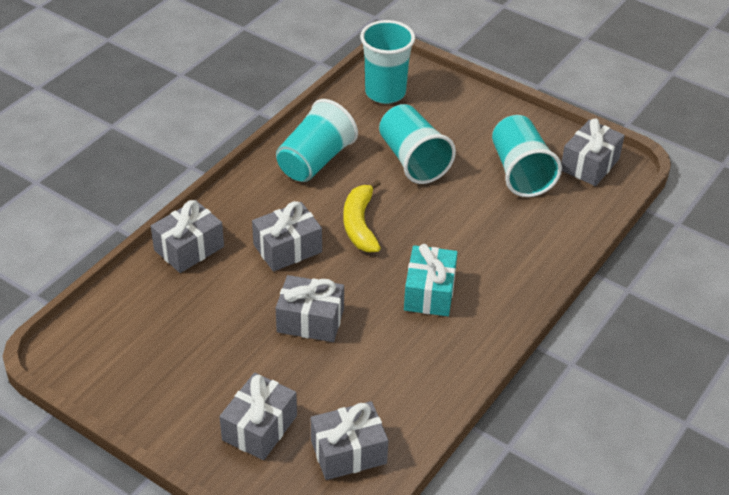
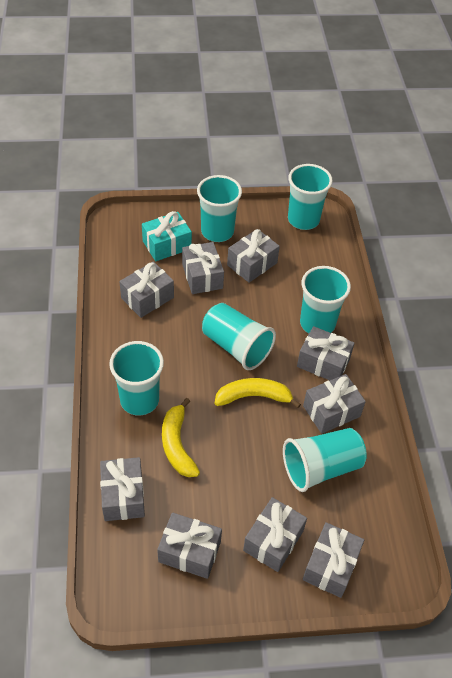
grey gift: [151,200,224,273] [219,373,297,460] [252,201,322,272] [276,275,344,342] [311,401,388,480] [561,119,625,186] = 6 -> [100,457,145,521] [119,262,174,318] [157,513,222,579] [182,242,224,294] [227,229,280,283] [243,497,307,572] [297,326,355,380] [303,374,366,434] [303,522,364,598] = 9
turquoise cup: [276,99,358,182] [360,20,415,104] [379,104,456,184] [492,115,562,197] = 4 -> [109,341,164,416] [197,175,242,242] [202,303,276,370] [283,428,367,492] [288,164,333,230] [300,266,351,334] = 6
yellow banana: [344,179,381,252] = 1 -> [162,398,200,477] [214,378,301,408] = 2

